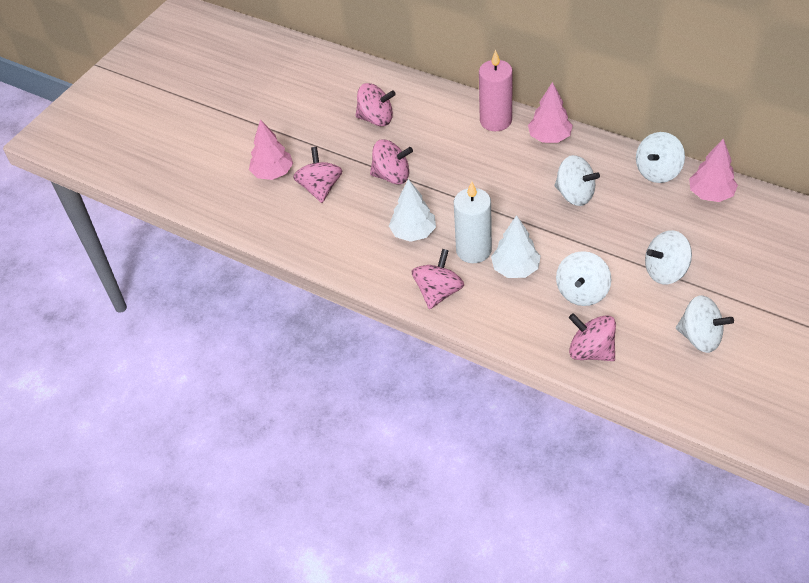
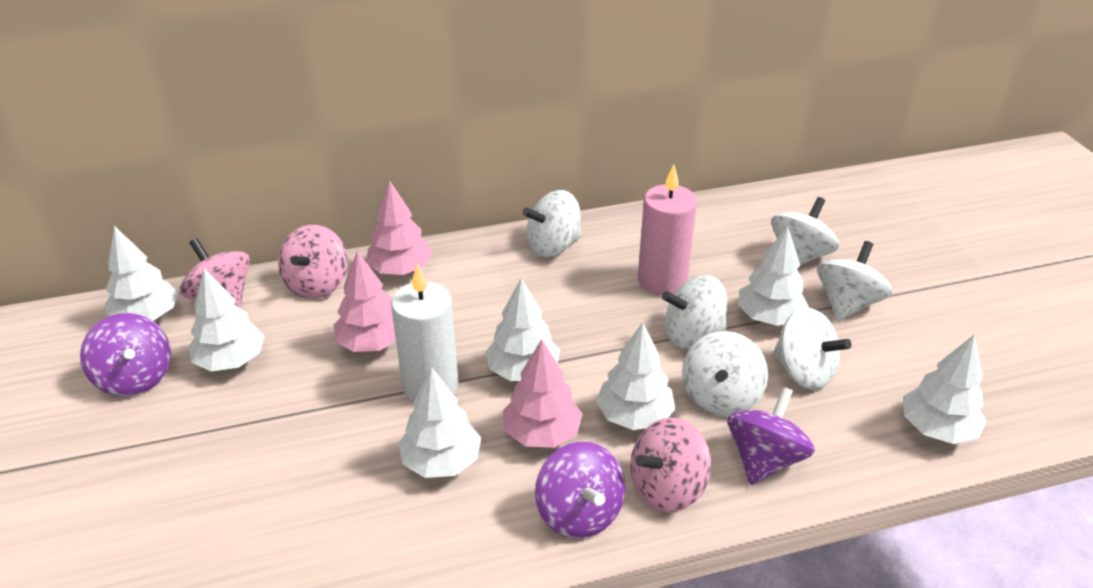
pink spinning top: [293,147,343,203] [355,83,396,126] [370,139,413,185] [412,249,464,309] [569,313,616,361] = 5 -> [180,238,250,308] [278,225,348,299] [630,417,711,513] = 3
purple spinning top: none = 0 -> [80,313,171,397] [535,442,625,538] [727,387,815,485] = 3
white spinning top: [554,155,600,206] [556,251,612,306] [636,132,685,183] [645,230,692,284] [676,295,734,353] = 5 -> [523,190,582,257] [662,275,727,348] [682,331,768,416] [771,197,839,265] [773,308,851,390] [817,241,892,321] = 6
white tree: [389,179,436,242] [491,215,541,278] = 2 -> [105,226,178,321] [189,268,265,371] [398,366,481,478] [485,278,560,381] [596,322,676,430] [738,226,809,326] [904,335,987,444] = 7

